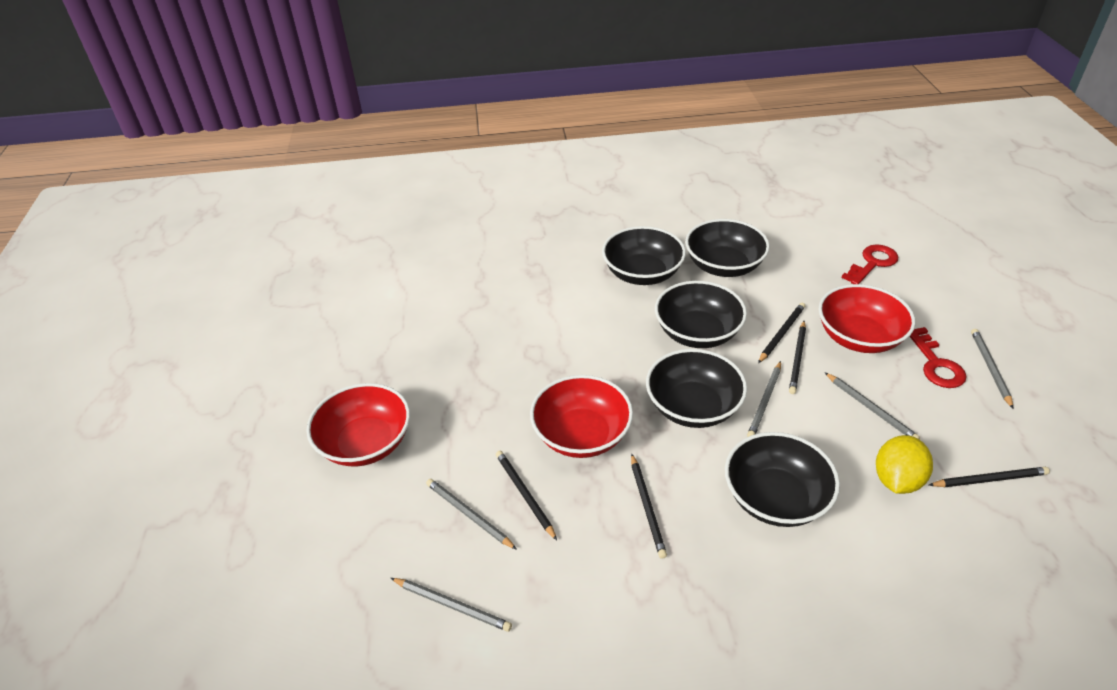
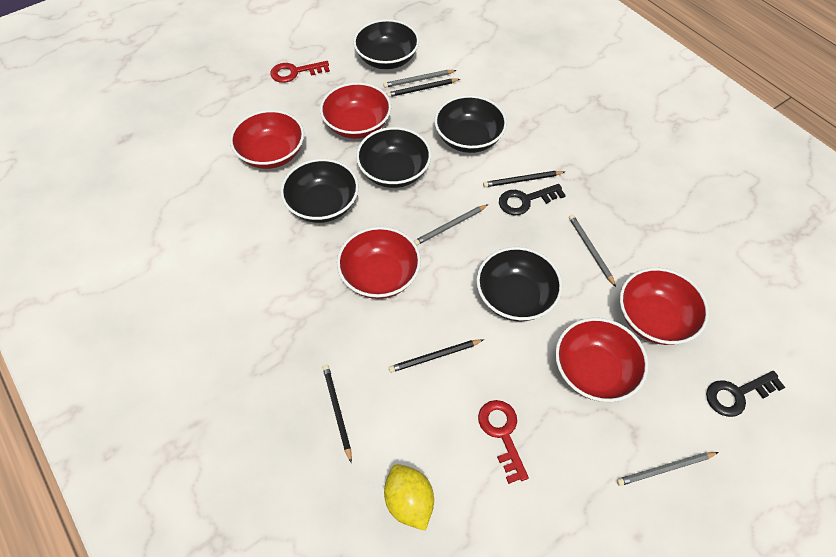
black key: none = 0 -> [499,184,566,215] [706,371,785,417] = 2
black pencil: [496,451,557,540] [631,454,667,559] [758,303,805,363] [789,321,806,394] [929,467,1050,487] = 5 -> [323,365,352,463] [387,79,460,97] [389,339,484,373] [483,171,564,187] = 4
grey pencil: [391,578,512,632] [426,479,517,550] [747,361,781,437] [824,372,920,439] [971,329,1013,409] = 5 -> [383,70,457,88] [414,204,489,246] [569,215,616,287] [617,452,719,486] = 4
red bowl: [306,383,410,466] [530,375,633,458] [819,284,915,353] = 3 -> [230,110,304,169] [320,82,391,139] [337,227,421,299] [555,318,648,402] [620,268,709,345] = 5

